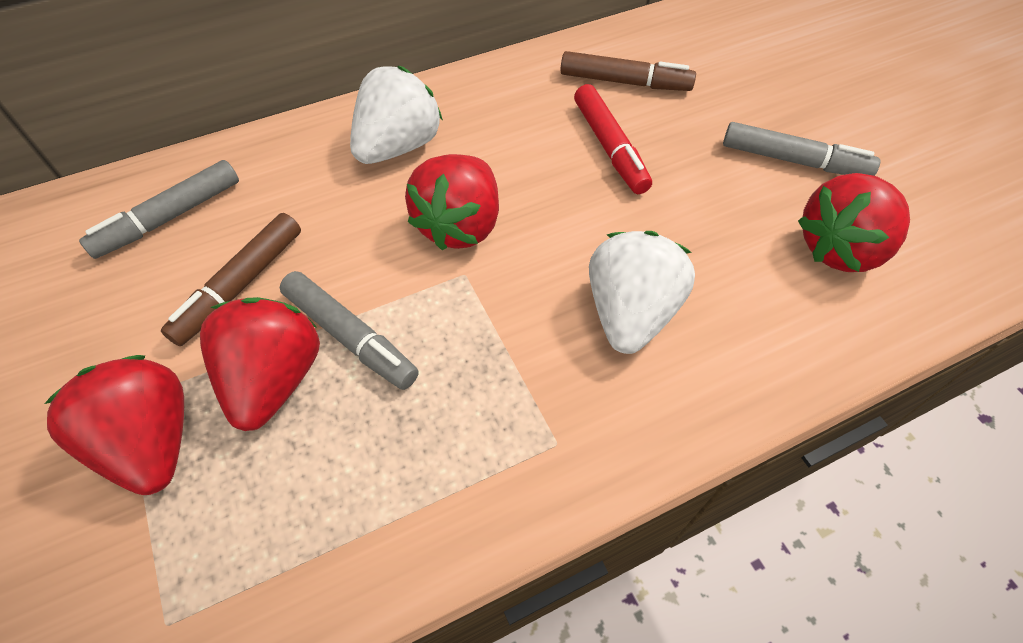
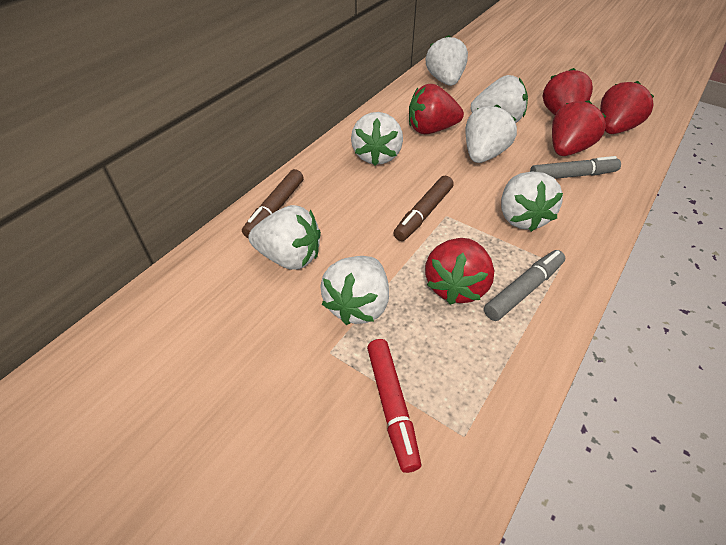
grey marker: [79,160,239,259] [280,271,419,390] [723,122,880,176] = 3 -> [484,250,565,321] [530,156,621,179] = 2
red strawberry: [44,355,184,495] [200,297,320,431] [405,154,499,250] [798,173,910,272] = 4 -> [409,84,464,134] [425,238,495,305] [543,68,593,115] [552,100,606,156] [600,81,654,134] = 5
white strawberry: [350,66,443,164] [589,231,695,354] = 2 -> [248,205,321,270] [320,256,389,325] [351,112,403,166] [426,35,468,86] [465,105,517,163] [470,75,528,123] [501,172,563,232] = 7

